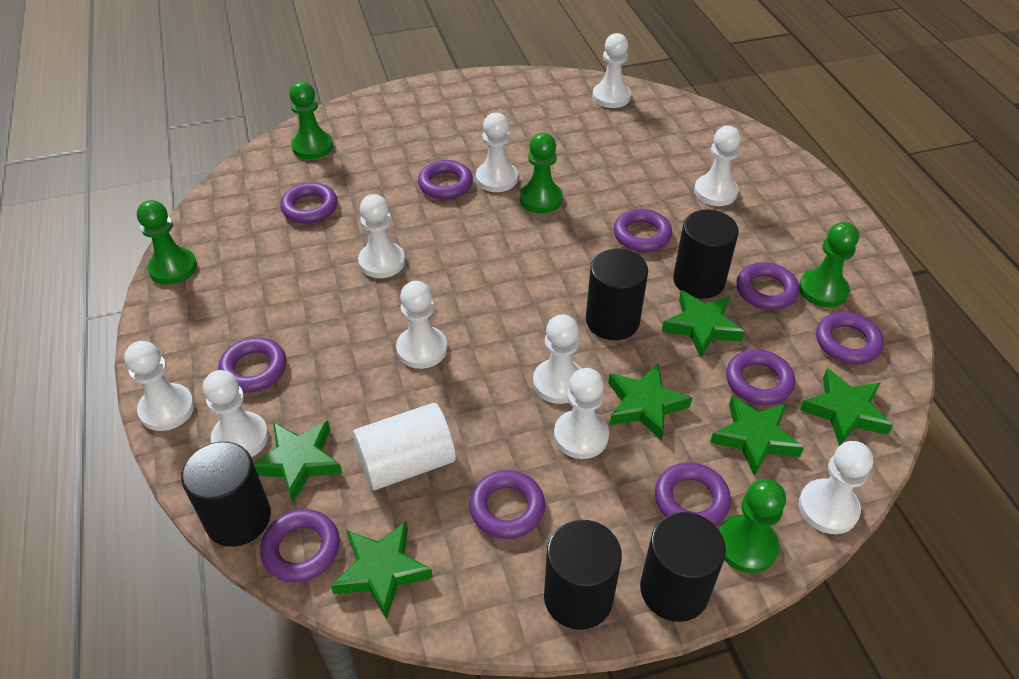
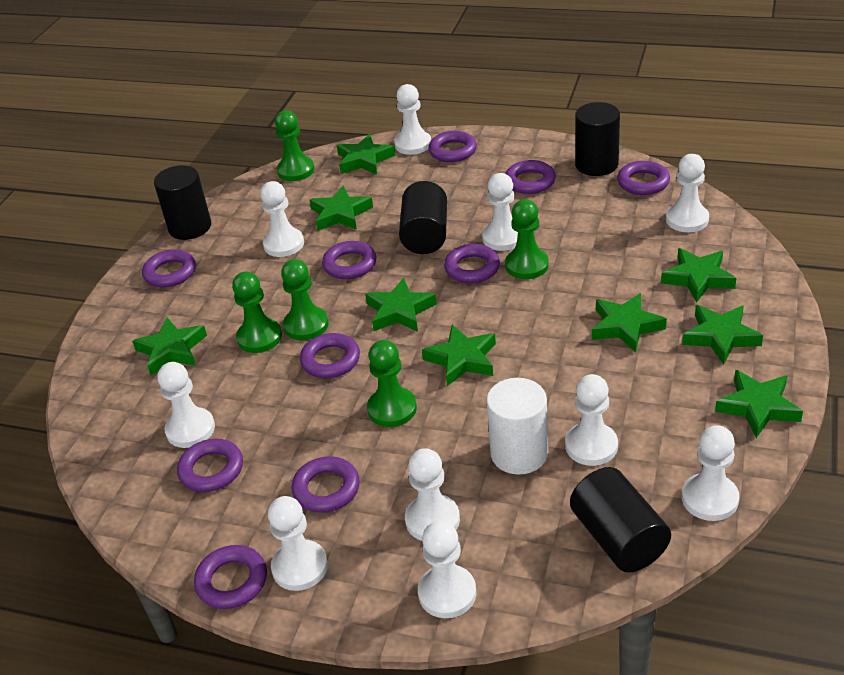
black cylinder: [181,441,271,547] [544,520,622,630] [586,248,648,340] [640,512,726,622] [673,210,739,299] = 5 -> [154,165,211,240] [399,181,447,254] [570,467,671,573] [575,102,620,176] = 4
green star: [253,421,342,502] [331,521,433,620] [608,364,693,441] [662,290,745,358] [710,395,804,476] [800,368,893,446] = 6 -> [132,317,207,375] [310,186,373,231] [337,134,396,175] [365,278,437,332] [422,325,496,386] [592,293,667,352] [661,248,736,303] [682,305,763,364] [715,370,803,438] = 9

